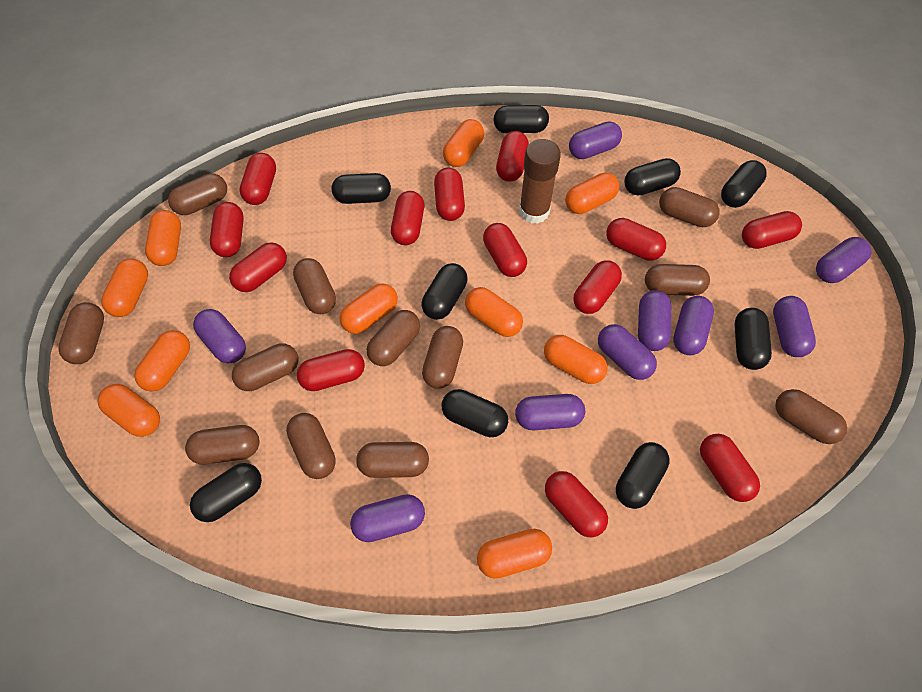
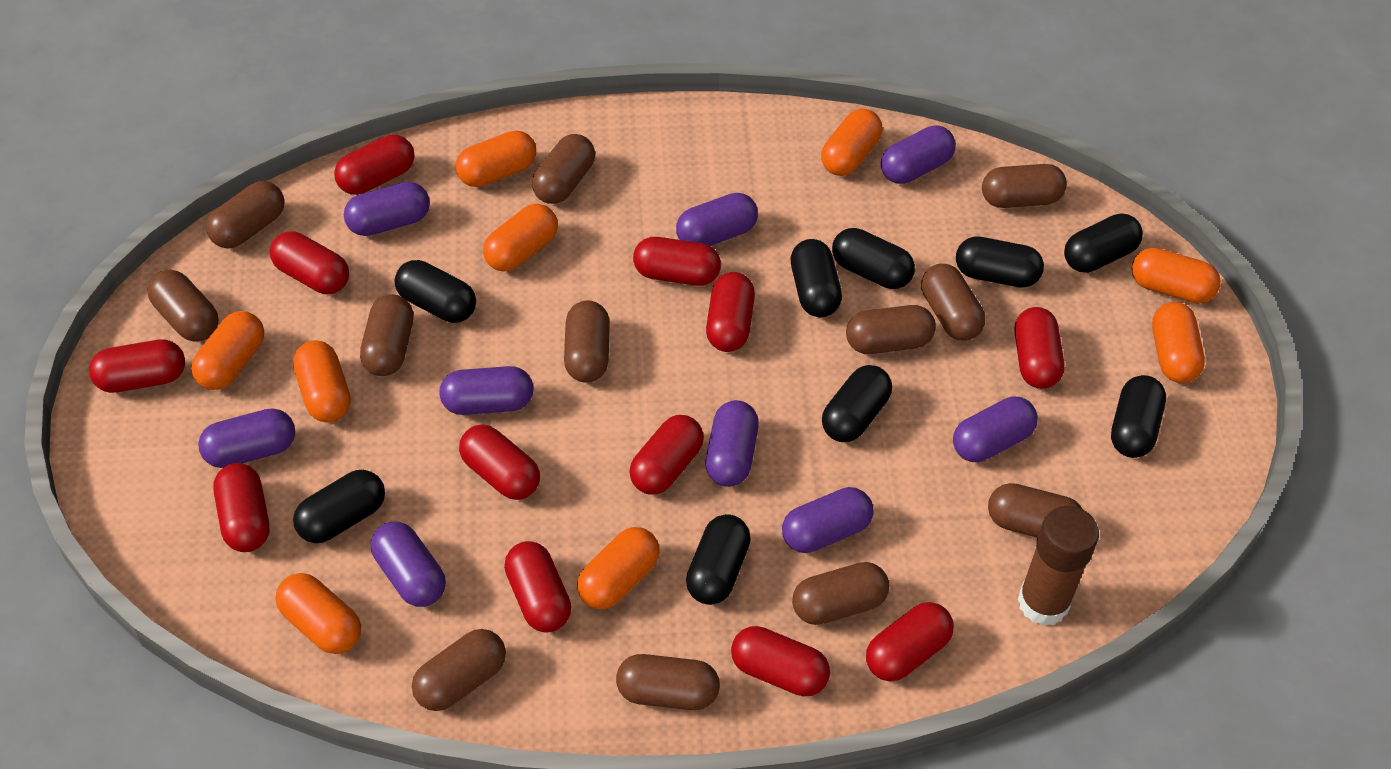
orange capsule: [97,384,160,437] [101,258,148,317] [134,330,190,392] [145,210,181,266] [340,283,398,334] [443,119,484,167] [465,287,523,337] [477,529,552,579] [544,335,608,384] [565,173,619,214] = 10 -> [191,311,264,390] [275,573,361,654] [293,340,351,422] [456,130,536,187] [483,204,558,272] [577,527,660,609] [821,109,882,176] [1131,248,1221,303] [1152,302,1205,383] = 9
red capsule: [210,202,244,257] [229,242,287,292] [240,153,276,205] [297,349,365,391] [391,191,424,245] [434,167,465,221] [483,223,527,277] [496,131,529,182] [545,471,608,537] [573,260,622,314] [606,218,666,261] [700,434,760,502] [742,211,802,249] = 13 -> [89,339,185,393] [213,463,269,552] [270,231,349,294] [334,135,414,195] [459,425,540,500] [504,541,571,633] [629,415,704,495] [633,237,721,286] [706,272,755,352] [731,626,830,696] [866,602,954,681] [1014,307,1064,389] = 12

